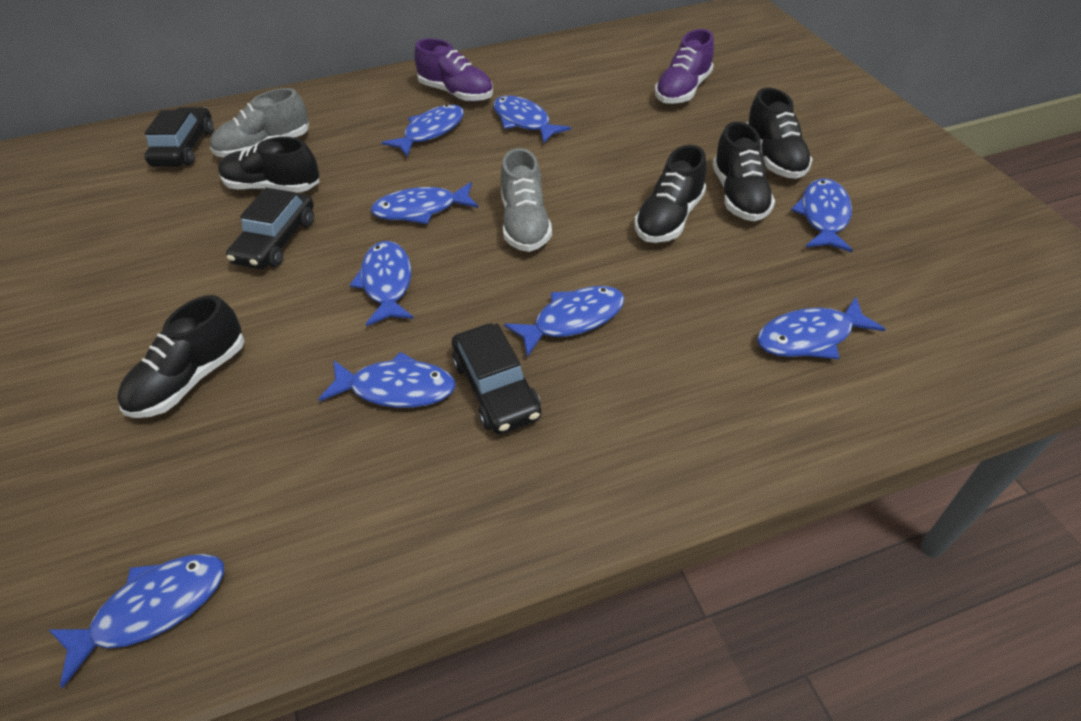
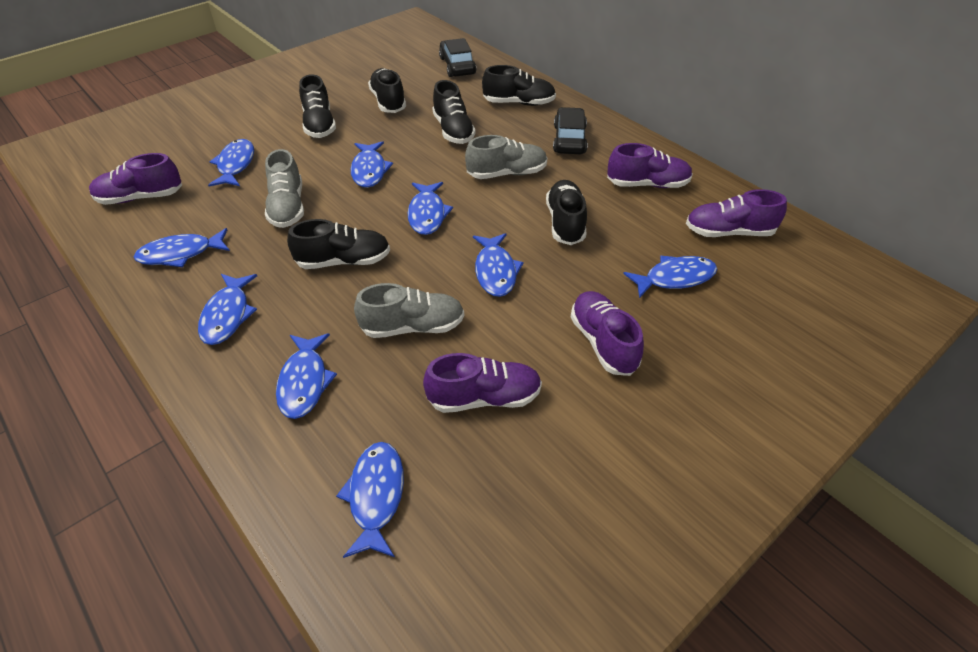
black car: [144,107,214,167] [226,188,314,269] [452,323,541,434] = 3 -> [439,38,476,77] [553,107,588,154] = 2
black shoe: [117,295,244,418] [218,137,320,193] [635,145,707,243] [713,122,775,221] [746,88,813,179] = 5 -> [287,219,390,269] [299,74,336,138] [368,68,406,113] [432,80,476,144] [482,65,556,106] [546,180,587,245] = 6
grey shoe: [210,88,309,158] [501,148,552,252] = 2 -> [265,149,304,228] [354,283,464,338] [465,135,548,179] = 3
purple shoe: [414,38,493,102] [655,29,714,104] = 2 -> [89,153,182,205] [423,353,542,413] [571,291,644,376] [607,143,693,188] [686,189,787,237] = 5

